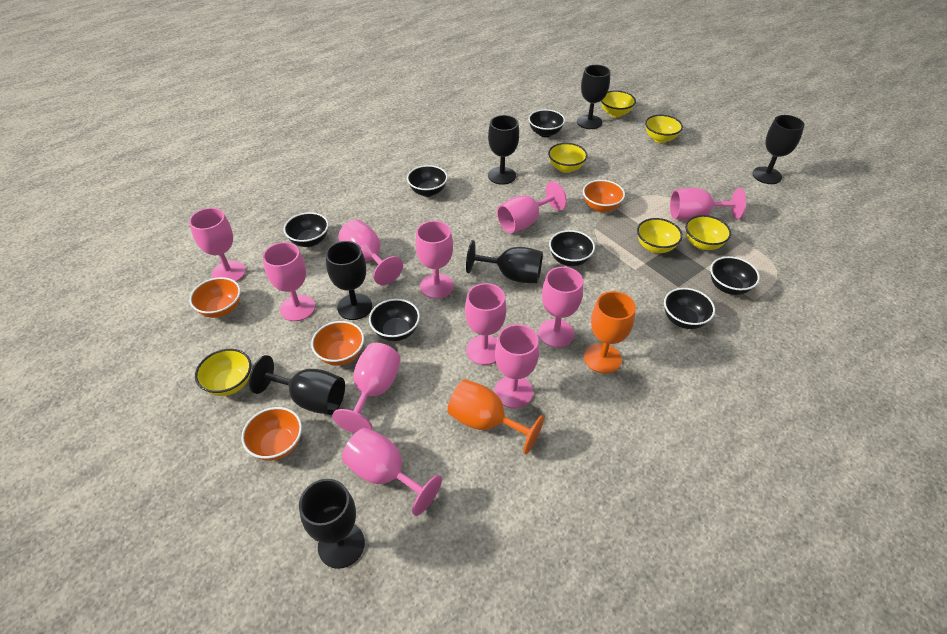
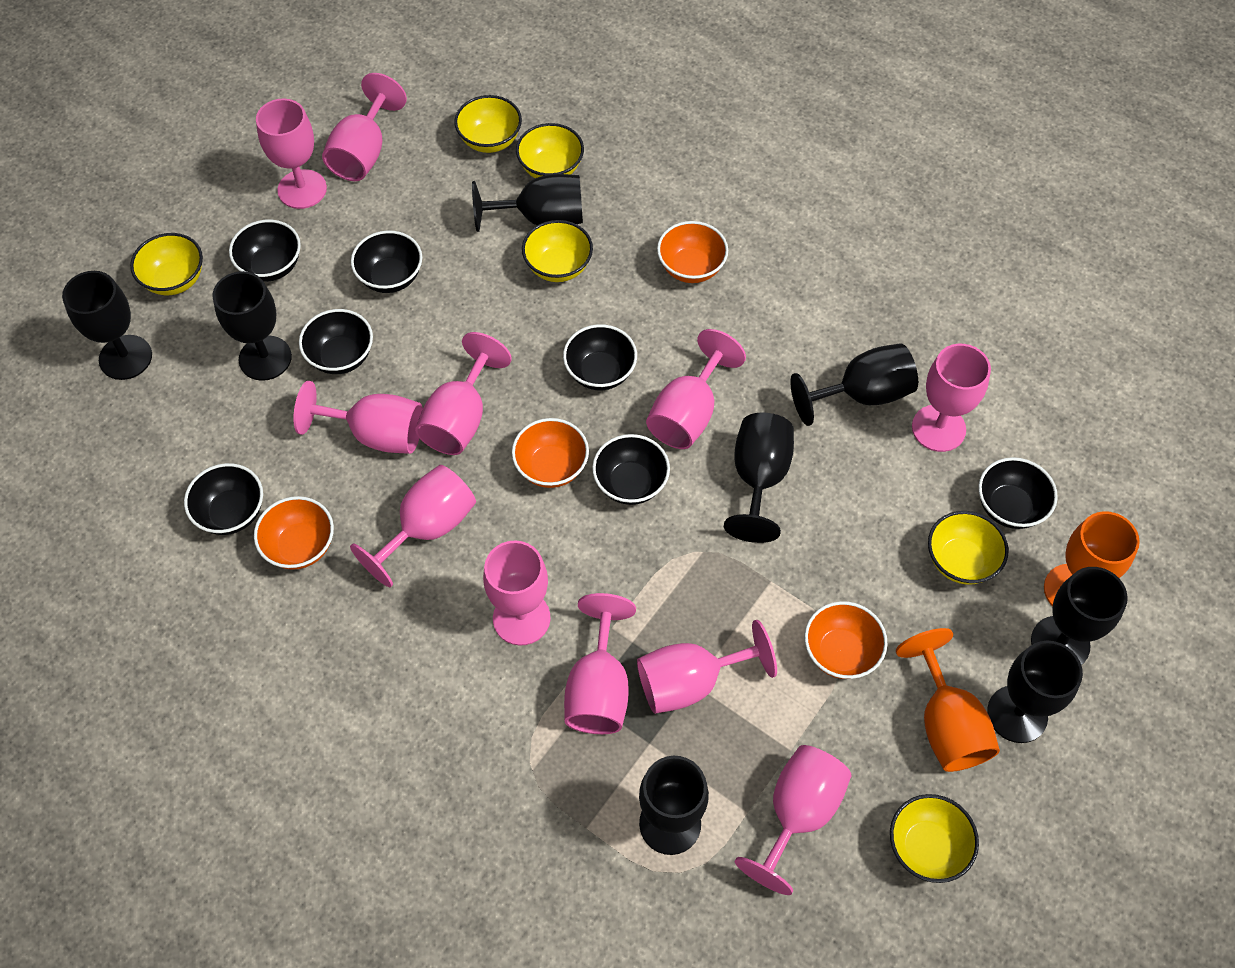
black goblet: [249,355,345,415] [299,479,365,569] [326,241,372,320] [466,240,543,283] [488,115,519,185] [577,65,610,129] [752,115,805,184] = 7 -> [62,271,152,380] [212,271,292,381] [472,174,583,232] [639,756,709,855] [724,412,794,543] [790,343,918,426] [987,641,1083,743] [1031,567,1128,665] = 8

